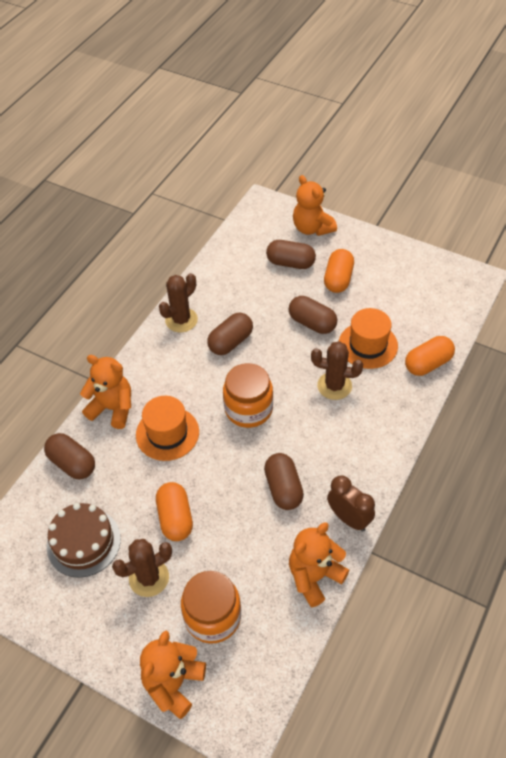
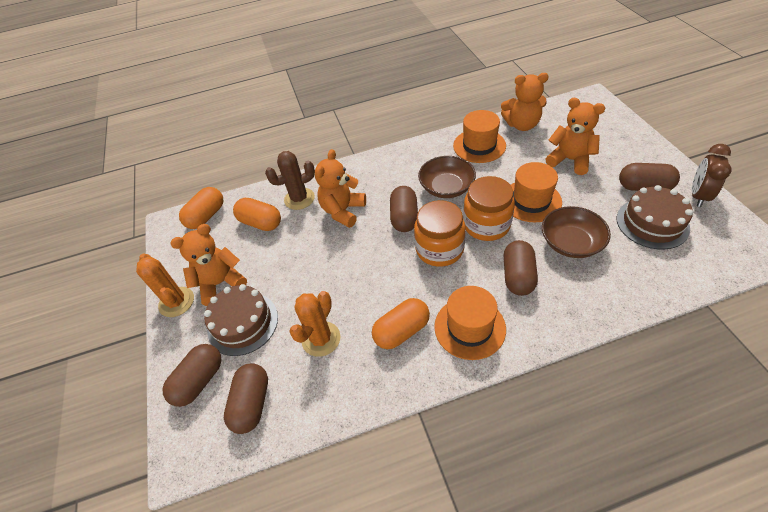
brown bowl: none = 0 -> [418,156,476,198] [542,206,611,258] = 2
brown cactus: [112,539,172,597] [159,273,198,333] [311,341,363,400] = 3 -> [265,151,315,210] = 1
brown cake: [47,503,121,578] = 1 -> [204,284,278,356] [617,185,693,249] = 2
orange cactus: none = 0 -> [136,254,194,317] [289,291,341,357] = 2
orange hat: [136,396,199,461] [339,308,398,369] = 2 -> [434,286,506,360] [453,110,506,163] [511,162,562,222] = 3

